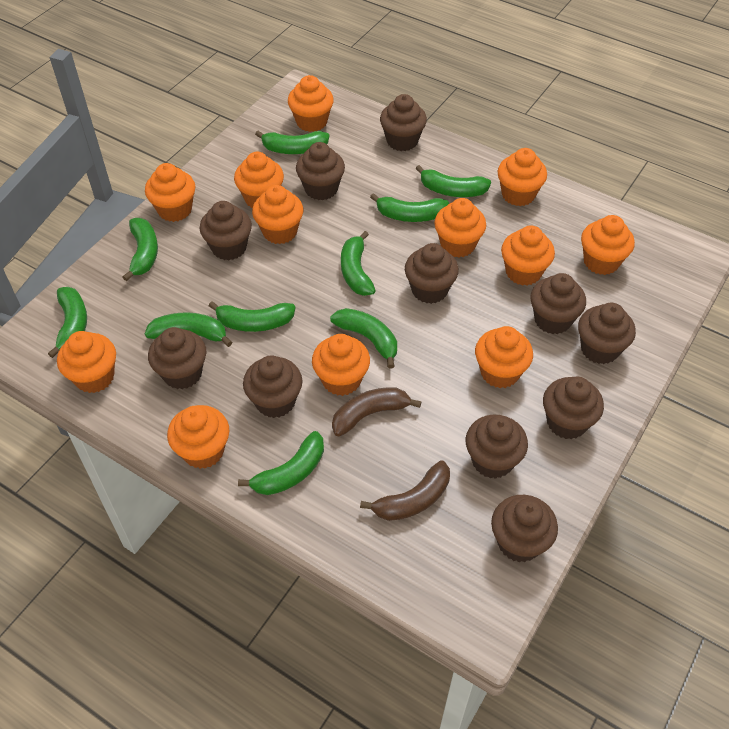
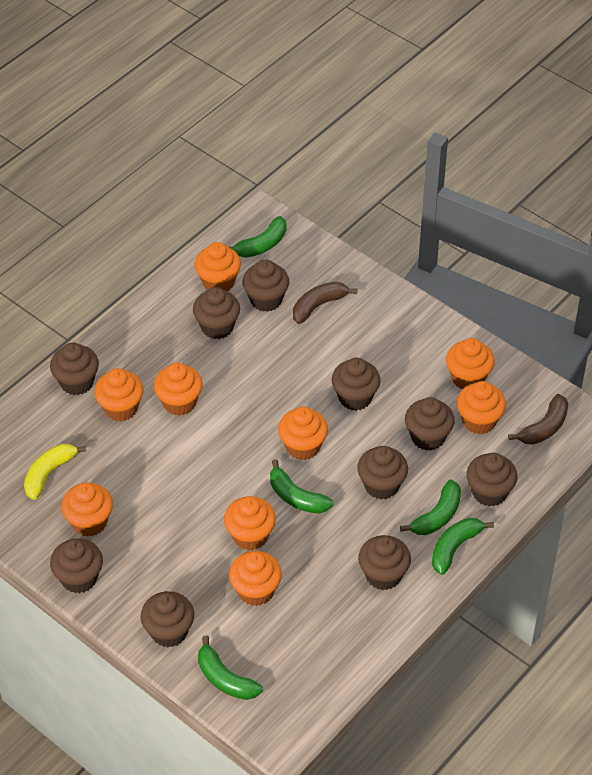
brown cupcake: [148,327,206,389] [199,201,252,260] [243,355,303,418] [296,142,345,200] [380,94,427,151] [405,243,459,304] [466,415,528,479] [491,495,558,562] [530,273,586,334] [543,377,604,439] [578,303,636,364] = 11 -> [50,342,99,395] [50,538,103,593] [140,591,194,647] [193,287,240,339] [242,260,289,312] [332,358,381,411] [357,446,408,499] [358,535,411,590] [405,397,455,451] [466,453,517,506] = 10
green banana: [48,287,87,358] [122,218,158,281] [145,313,232,347] [209,301,295,332] [238,431,324,495] [255,131,329,154] [330,308,397,369] [341,231,376,296] [370,193,449,222] [416,165,491,197] = 10 -> [198,636,263,700] [228,216,286,258] [270,459,333,514] [400,479,461,535] [432,518,494,575] = 5
orange cupcake: [57,331,116,393] [145,163,195,222] [167,405,229,469] [234,152,284,208] [252,185,303,244] [288,75,334,132] [312,334,370,396] [434,198,486,257] [475,326,533,388] [497,148,547,206] [501,225,555,286] [581,215,635,275] = 12 -> [61,482,113,537] [94,368,144,422] [154,363,203,416] [195,242,241,291] [224,496,276,551] [229,551,282,606] [278,407,328,460] [446,338,495,389] [457,381,506,434] = 9
yellow banana: none = 0 -> [24,444,86,500] = 1

